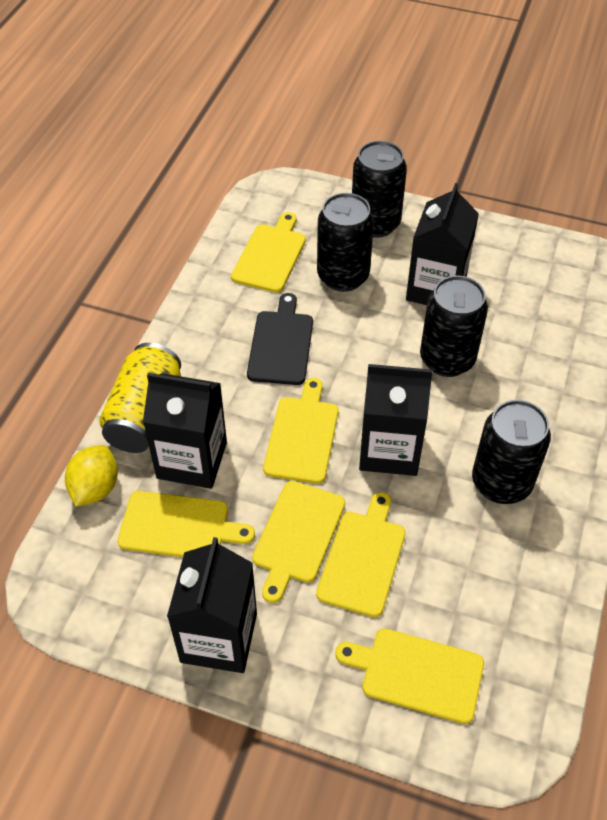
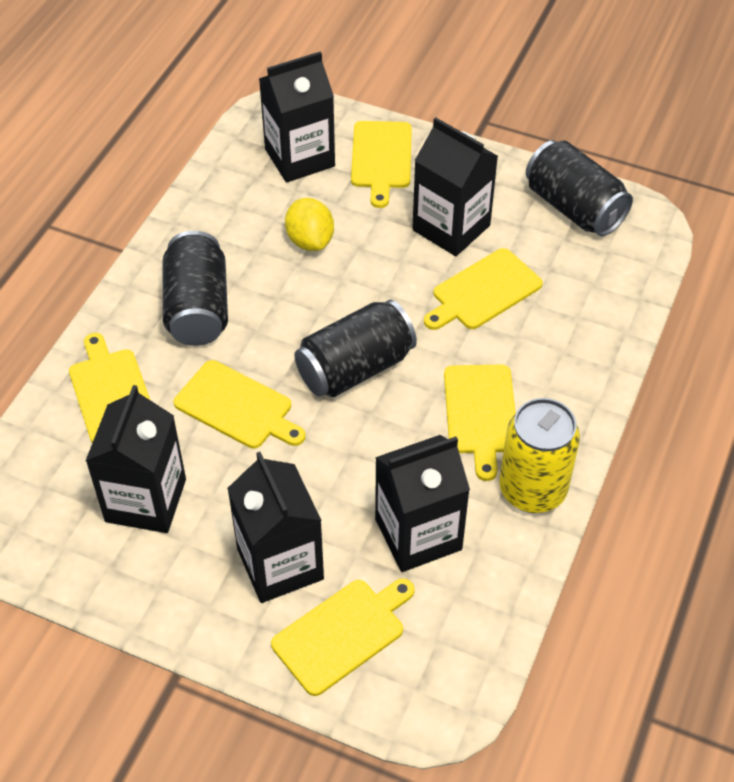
black can: [317,193,374,292] [352,141,407,238] [420,276,488,377] [472,400,551,504] = 4 -> [163,231,228,346] [294,300,417,397] [526,140,633,236] = 3
black carton: [143,373,227,489] [167,537,257,673] [359,364,433,476] [406,183,479,305] = 4 -> [86,385,186,533] [227,452,324,603] [259,51,335,183] [375,435,470,572] [412,117,498,256] = 5
black cutting board: [247,293,313,385] = 1 -> none = 0

